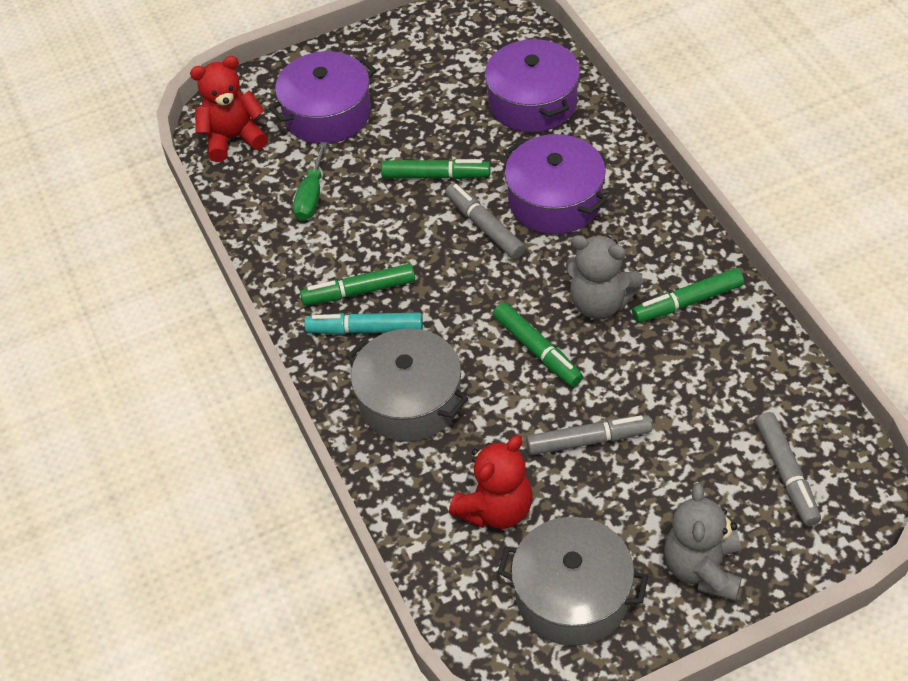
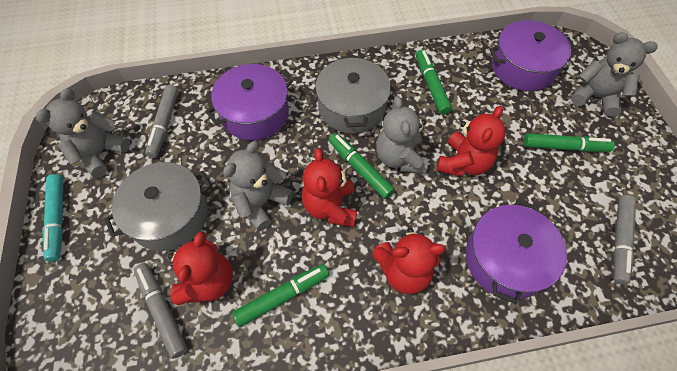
green screwdriver: [293,142,327,221] = 1 -> none = 0
grey teddy bear: [566,235,643,319] [664,483,742,601] = 2 -> [36,88,130,178] [223,141,294,231] [376,96,428,173] [571,32,658,117] = 4
red teddy bear: [190,56,268,162] [449,435,533,529] = 2 -> [168,231,233,305] [302,148,357,227] [373,228,446,294] [437,105,506,177] = 4

